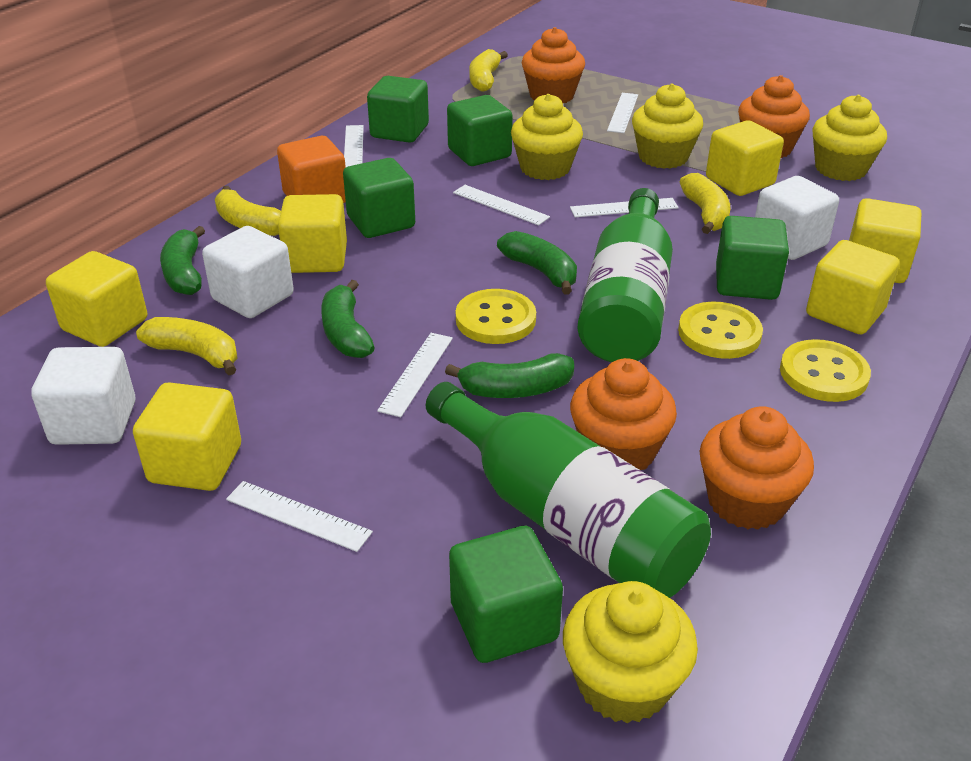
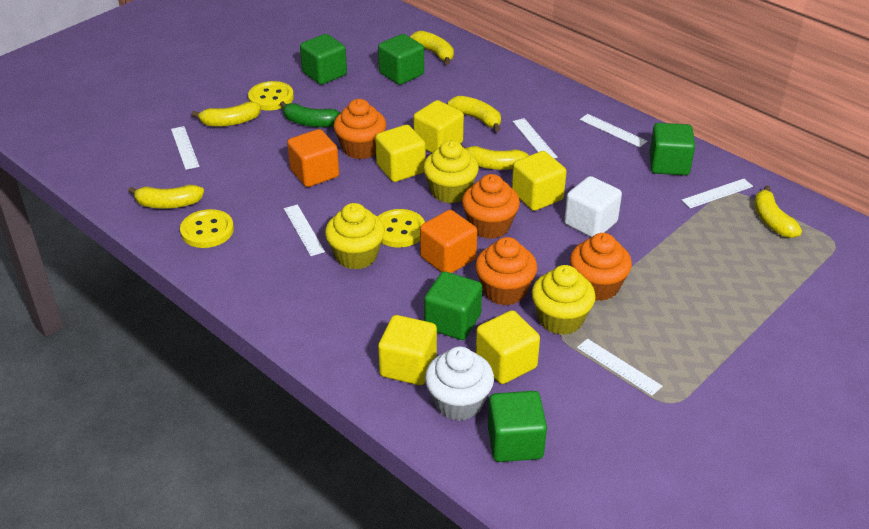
green banana: [160,226,205,295] [321,280,375,358] [445,353,574,398] [497,231,577,294] = 4 -> [280,101,341,127] = 1
green bottle: [426,382,711,598] [577,188,673,362] = 2 -> none = 0
orange cube: [277,136,346,203] = 1 -> [287,129,339,187] [420,210,477,273] = 2
white cube: [31,347,135,445] [202,226,294,318] [755,176,839,260] = 3 -> [564,176,622,237] = 1
white cupcake: none = 0 -> [425,347,494,421] = 1
yellow banana: [136,317,238,375] [215,186,281,236] [469,49,508,92] [679,173,730,234] = 4 -> [128,185,204,208] [192,102,261,127] [410,31,454,65] [448,96,501,132] [461,144,529,170] [754,186,802,238] = 6
yellow cube: [46,251,147,347] [133,382,241,491] [278,194,347,273] [706,120,784,196] [806,240,899,334] [849,198,921,283] = 6 -> [375,125,426,182] [378,315,437,385] [413,100,464,153] [476,310,540,384] [512,151,567,211] = 5
yellow cupcake: [511,94,583,180] [563,581,698,723] [632,84,703,169] [812,95,887,181] = 4 -> [325,203,385,270] [423,140,479,203] [531,265,596,335] = 3

